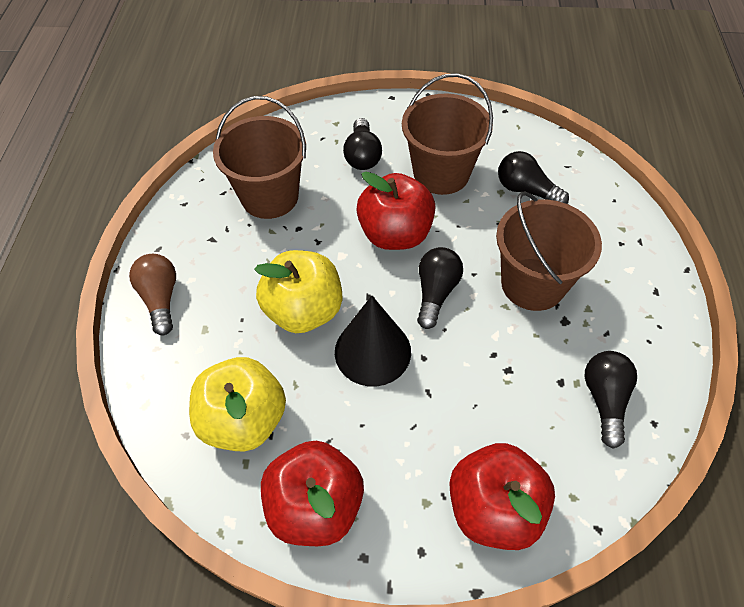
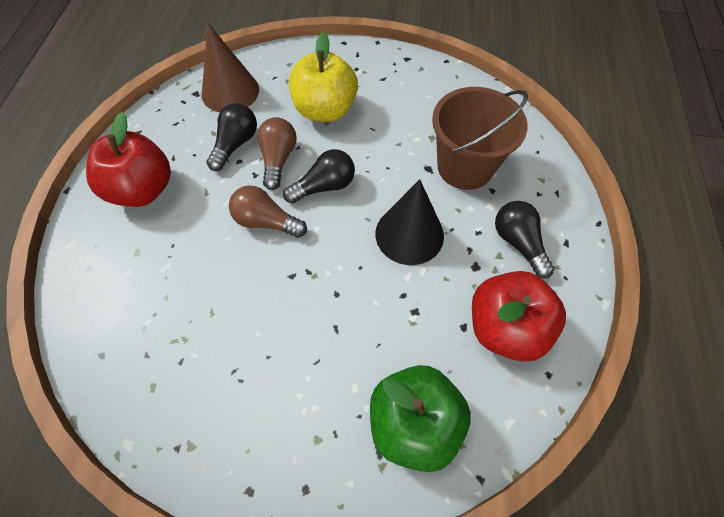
black light bulb: [343,118,382,170] [417,247,463,329] [498,151,569,204] [585,351,637,449] = 4 -> [206,103,257,171] [283,149,355,204] [495,201,555,279] = 3
brown bucket: [213,96,306,219] [402,73,493,195] [496,191,602,311] = 3 -> [432,87,528,190] = 1
brown cone: none = 0 -> [201,23,259,112] = 1
brown light bulb: [129,254,176,335] = 1 -> [229,185,307,238] [257,117,297,190] = 2
green apple: none = 0 -> [370,365,471,472] = 1
red apple: [261,440,364,546] [356,172,435,250] [449,443,555,550] = 3 -> [86,112,171,207] [472,271,566,362] = 2
yellow apple: [189,357,286,452] [254,250,342,333] = 2 -> [289,32,358,122] = 1

